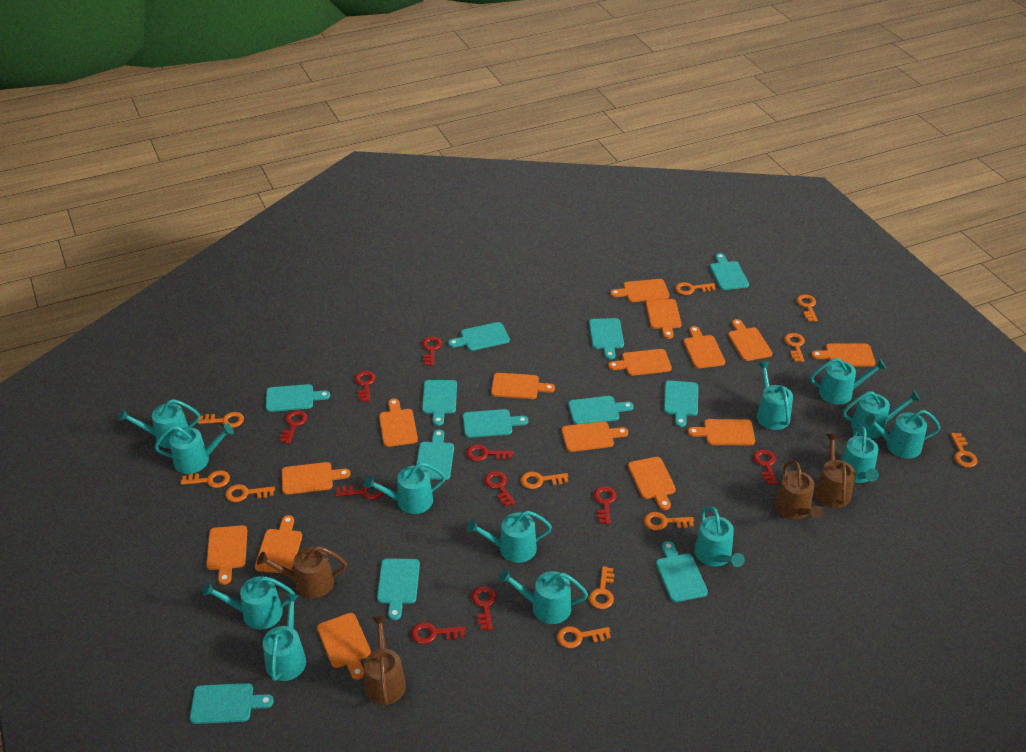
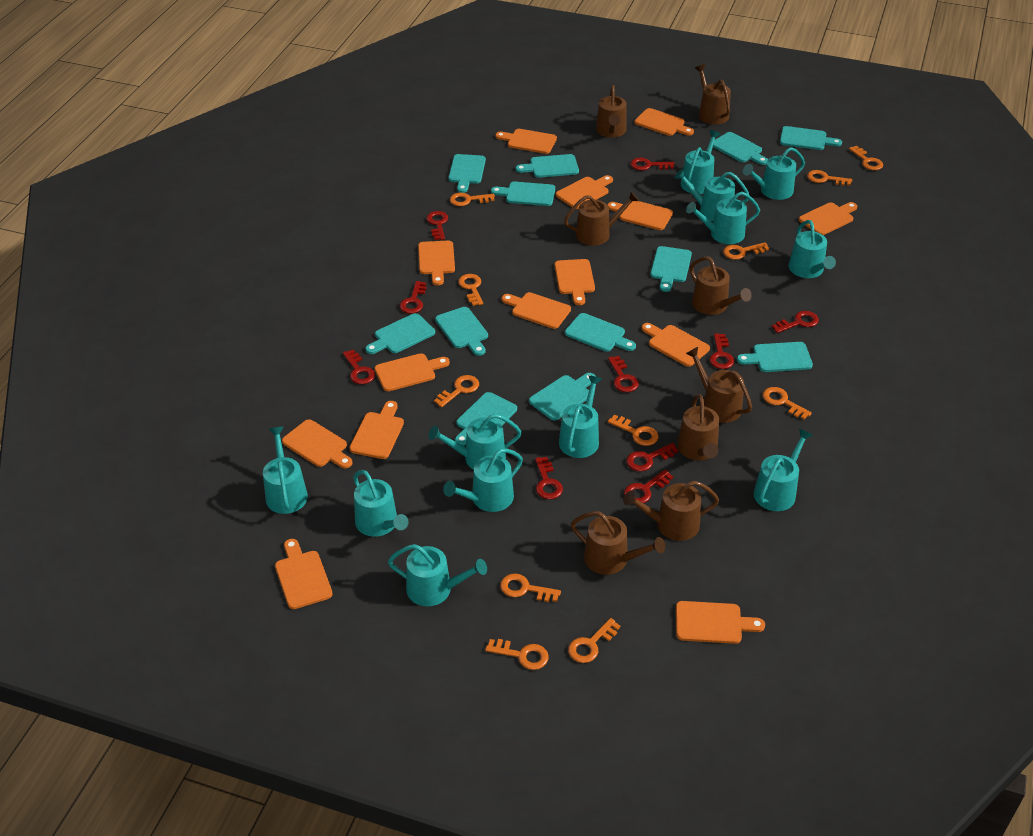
brown watering can: [257,546,347,598] [364,616,406,705] [775,461,823,519] [815,434,855,508] = 4 -> [564,191,639,246] [571,511,665,575] [596,85,627,138] [623,481,719,541] [677,394,719,460] [686,347,752,423] [690,256,752,315] [695,64,731,124] = 8
orange cutting board: [206,525,247,585] [255,515,302,573] [282,462,351,495] [317,613,371,680] [379,399,418,447] [491,373,555,399] [561,421,628,452] [608,349,672,376] [610,279,670,302] [628,457,676,510] [646,299,682,339] [683,326,725,369] [688,419,755,445] [728,319,772,361] [811,343,875,367] = 15 -> [275,539,333,609] [282,419,353,468] [349,401,404,459] [375,353,450,391] [418,241,455,285] [495,129,557,154] [501,292,571,329] [554,259,595,305] [556,175,613,209] [608,201,673,230] [634,108,694,136] [642,323,710,367] [676,601,765,644] [799,202,857,235] = 14
turquoise watering can: [118,399,200,449] [155,424,234,474] [202,576,295,629] [263,594,306,681] [364,462,446,514] [467,511,552,563] [499,569,588,624] [694,506,745,567] [757,361,793,430] [810,358,887,405] [841,426,879,483] [843,390,921,439] [864,410,940,459] = 13 -> [263,427,308,514] [353,470,409,537] [388,544,487,606] [429,414,522,470] [443,448,523,512] [559,375,602,458] [674,169,749,221] [681,130,721,194] [686,192,760,244] [743,147,805,200] [754,429,813,511] [789,220,836,278] = 12

